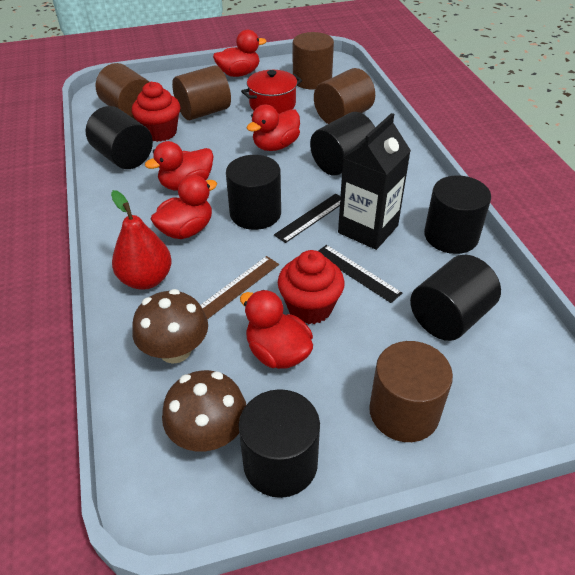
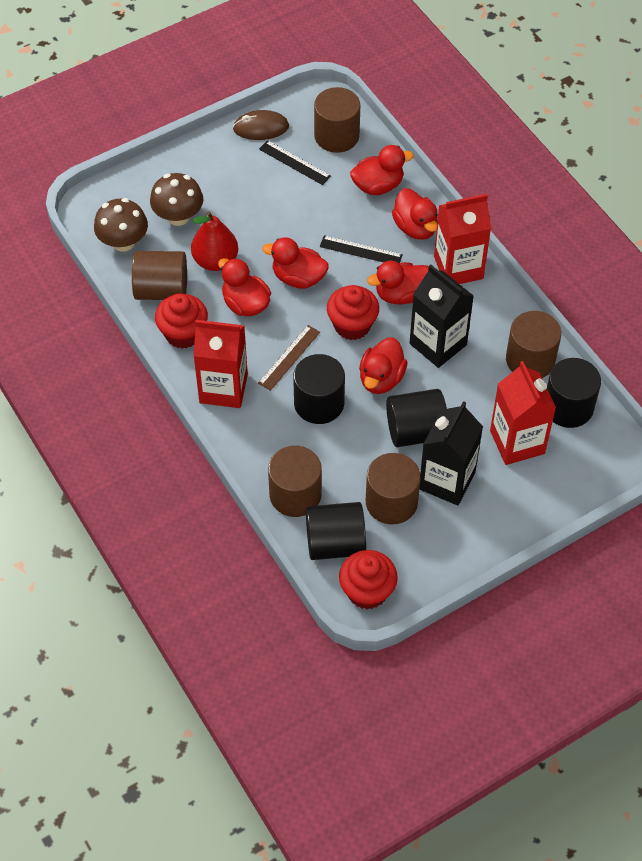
black carton: [338,113,411,250] = 1 -> [410,264,474,368] [419,401,483,505] = 2
black cylinder: [86,106,153,169] [226,155,281,230] [239,389,320,498] [310,112,375,176] [410,255,501,341] [424,175,491,254] = 6 -> [293,354,345,424] [306,502,366,560] [386,389,447,447] [547,358,601,428] = 4
brown mouse: none = 0 -> [233,110,289,140] = 1
red carton: none = 0 -> [193,320,248,408] [434,194,491,284] [490,361,556,465] = 3
red cupcake: [132,82,180,142] [278,250,345,324] = 2 -> [155,293,208,349] [327,285,379,340] [339,550,398,609] = 3
red duck: [145,141,214,191] [151,175,217,239] [213,30,267,77] [240,290,313,369] [247,105,300,151] = 5 -> [218,258,271,316] [262,237,329,289] [350,145,414,195] [359,337,408,394] [367,261,429,304] [392,188,438,240] = 6
red pot: [241,70,302,114] = 1 -> none = 0

